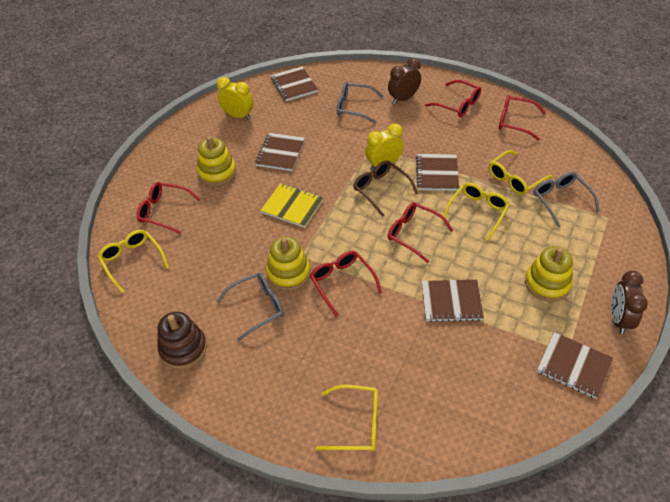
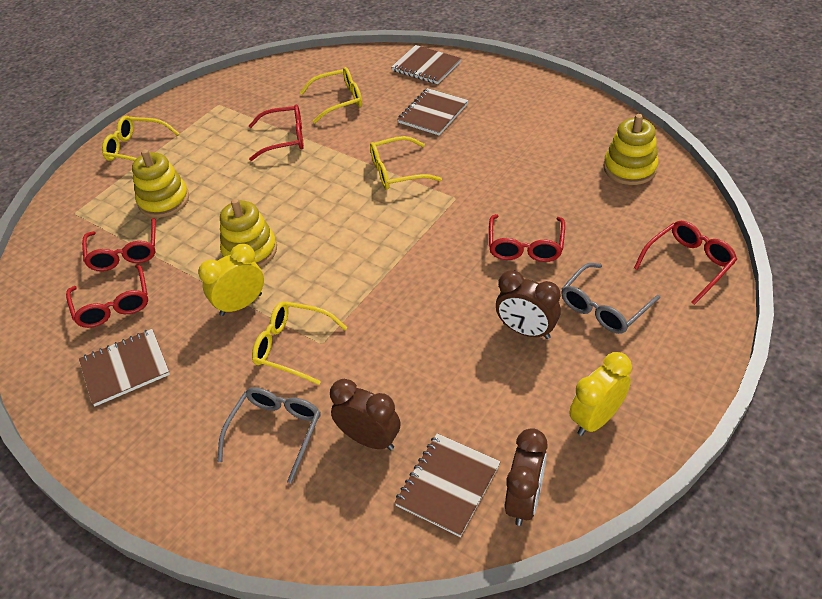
brown clock: [388,58,421,104] [611,271,648,334] = 2 -> [330,379,400,450] [496,270,561,339] [505,428,548,526] = 3
brown glasses: [353,160,418,217] = 1 -> none = 0
brown notebook: [255,133,305,171] [271,66,318,101] [416,154,459,191] [422,280,484,322] [537,332,613,399] = 5 -> [79,329,170,406] [391,45,461,84] [394,433,501,537] [397,88,469,135] = 4
brown stacking toy: [158,312,207,369] = 1 -> none = 0
grey glasses: [216,273,284,341] [337,82,384,123] [533,172,600,228] = 3 -> [218,387,321,484] [561,263,660,334] = 2
yellow notebook: [260,183,323,228] = 1 -> none = 0

